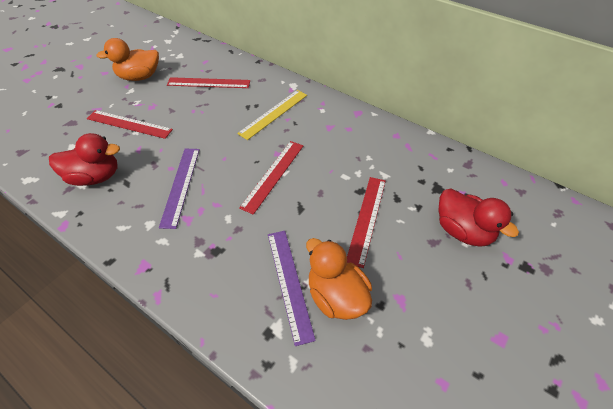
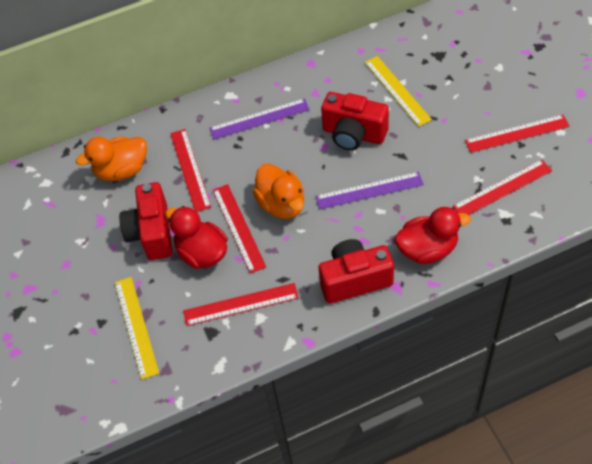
red camera: none = 0 -> [119,182,173,260] [319,239,394,304] [321,92,389,150] = 3
red ruler: [87,110,173,139] [167,77,250,88] [239,141,303,215] [347,177,386,268] = 4 -> [170,129,211,212] [183,283,299,326] [213,184,266,274] [453,160,552,215] [465,114,570,153] = 5
yellow ruler: [237,90,307,140] = 1 -> [115,277,159,380] [365,56,432,127] = 2

